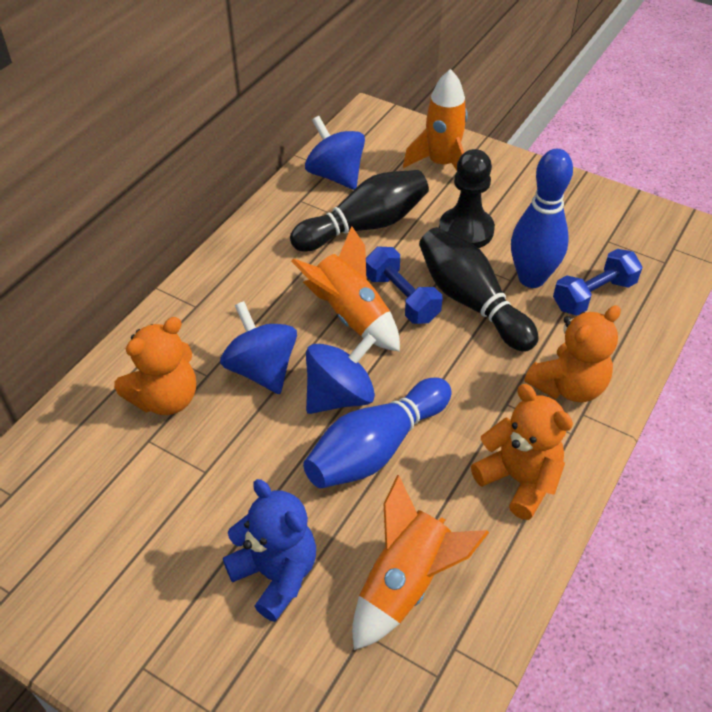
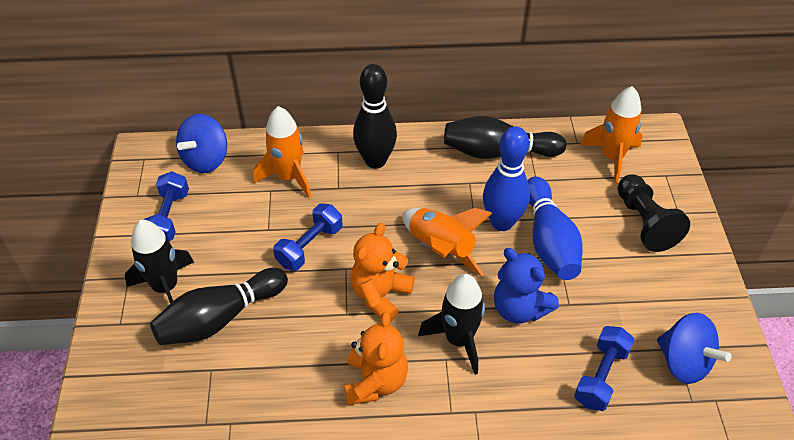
black bowling pin: [290,170,429,252] [419,227,539,352] = 2 -> [150,268,288,345] [353,64,397,169] [444,116,566,159] = 3
black rocket: none = 0 -> [125,220,194,304] [418,274,485,375] = 2
blue dumbbell: [366,247,442,324] [553,249,642,316] = 2 -> [144,171,189,241] [273,203,343,271] [574,326,635,411] = 3
blue spinning top: [220,301,297,394] [305,116,365,190] [306,334,376,414] = 3 -> [176,114,227,173] [657,313,732,384] = 2
orange teddy bear: [114,317,196,415] [471,384,573,520] [525,305,621,402] = 3 -> [344,312,408,405] [350,223,415,322] = 2

